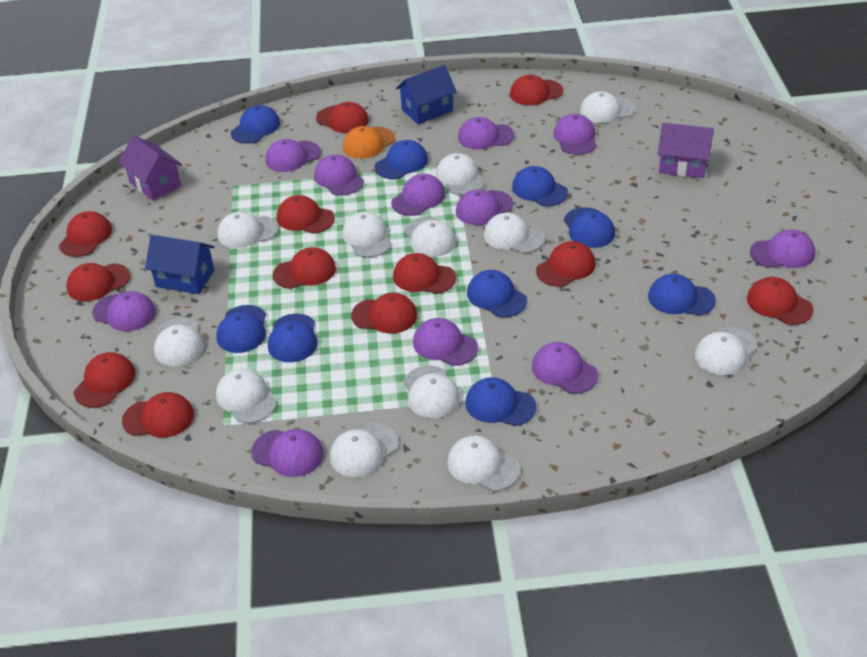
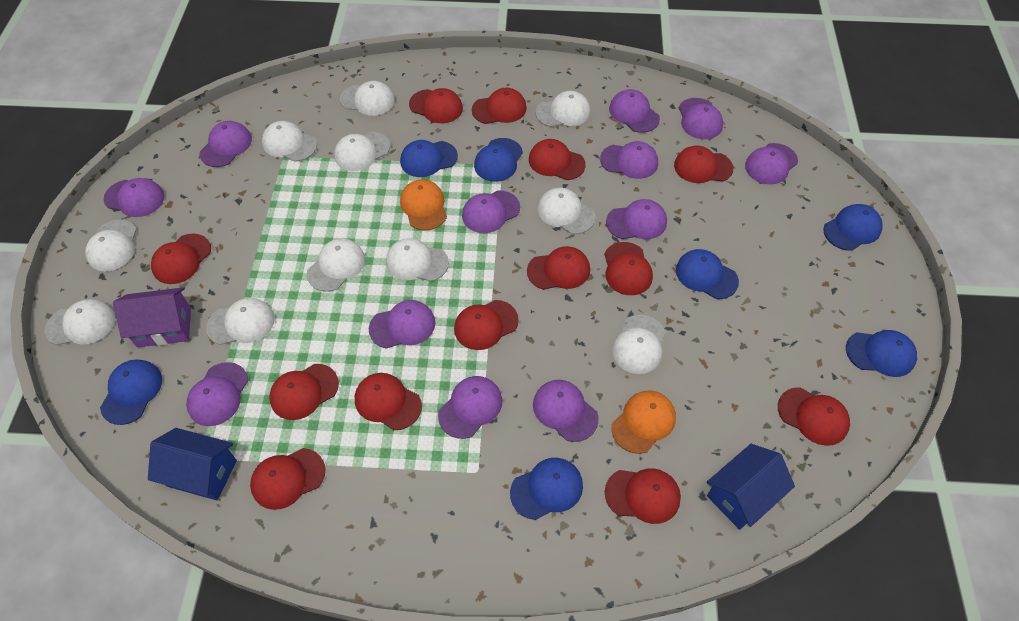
blue cap: [216,305,266,353] [231,105,280,144] [268,314,318,362] [375,140,428,179] [465,377,537,426] [467,270,527,317] [512,166,568,206] [564,207,615,248] [648,274,716,316] = 9 -> [100,359,162,425] [400,140,458,177] [474,138,523,182] [510,458,583,520] [676,249,739,299] [823,204,883,251] [846,330,917,377] = 7
orange cap: [343,126,395,159] = 1 -> [400,179,447,231] [612,390,676,454] = 2
purple cap: [92,291,156,331] [251,429,323,477] [266,139,321,172] [314,155,364,195] [391,174,446,216] [413,318,478,366] [456,190,513,225] [458,117,515,149] [532,342,598,394] [554,114,597,155] [750,230,815,268] = 11 -> [104,178,164,217] [186,362,248,426] [200,121,252,167] [369,300,435,348] [438,376,502,439] [462,190,520,233] [533,380,599,442] [600,141,658,179] [606,199,667,239] [609,89,660,133] [679,98,723,139] [745,143,798,184] = 12
purple house: [118,135,182,201] [658,123,714,178] = 2 -> [113,287,191,347] = 1
red cap: [59,211,112,257] [66,263,130,302] [74,352,136,408] [122,392,194,438] [273,247,336,289] [277,195,335,234] [316,102,369,133] [351,293,417,334] [393,253,456,294] [510,75,563,105] [536,241,596,287] [747,277,814,325] = 12 -> [151,234,211,284] [250,448,325,510] [269,364,339,420] [355,373,422,430] [409,88,463,123] [454,300,519,350] [472,88,527,124] [527,246,590,290] [529,139,586,180] [604,242,653,295] [605,468,681,524] [674,145,734,183] [778,387,850,446] = 13
white cap: [154,318,204,367] [216,369,276,423] [217,212,278,248] [330,423,399,477] [342,212,392,257] [404,217,456,257] [404,366,460,418] [436,153,484,195] [447,435,520,491] [484,213,544,253] [580,91,636,123] [695,327,757,375] = 12 -> [45,299,115,345] [85,220,137,272] [206,298,275,345] [262,121,317,162] [307,239,365,292] [334,132,390,171] [340,81,395,116] [386,238,449,281] [535,91,591,127] [538,188,595,234] [612,315,666,374] = 11

